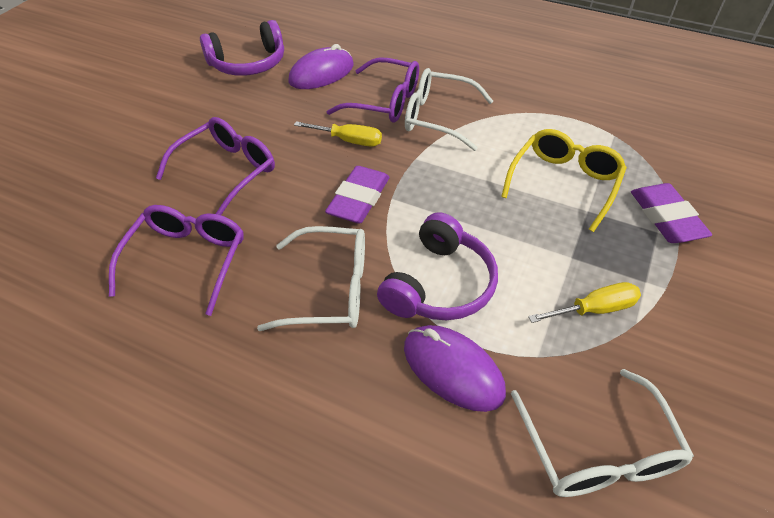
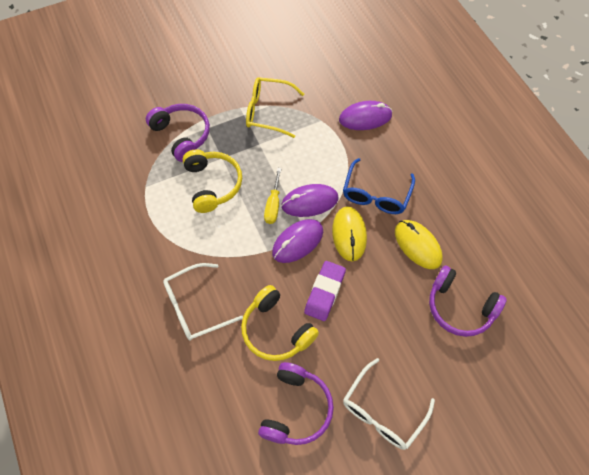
blue glasses: none = 0 -> [343,158,415,214] = 1
purple eraser: [325,166,389,224] [631,183,712,243] = 2 -> [304,261,346,321] = 1
purple glasses: [109,205,244,316] [156,117,275,215] [326,57,419,123] = 3 -> none = 0
purple headphones: [200,20,284,76] [377,212,498,321] = 2 -> [146,104,210,162] [258,362,334,445] [429,265,507,337] = 3
purple mouse: [288,44,354,89] [404,325,506,412] = 2 -> [272,219,323,263] [281,184,338,217] [339,101,392,130] = 3
white glasses: [257,226,365,331] [405,68,493,151] [511,369,694,497] = 3 -> [163,263,243,340] [343,358,435,450] = 2
yellow headphones: none = 0 -> [183,149,242,213] [241,285,319,361] = 2
yellow mouse: none = 0 -> [332,206,367,262] [395,220,443,269] = 2
yellow screwdriver: [294,121,382,147] [528,282,641,323] = 2 -> [264,168,282,224] = 1

